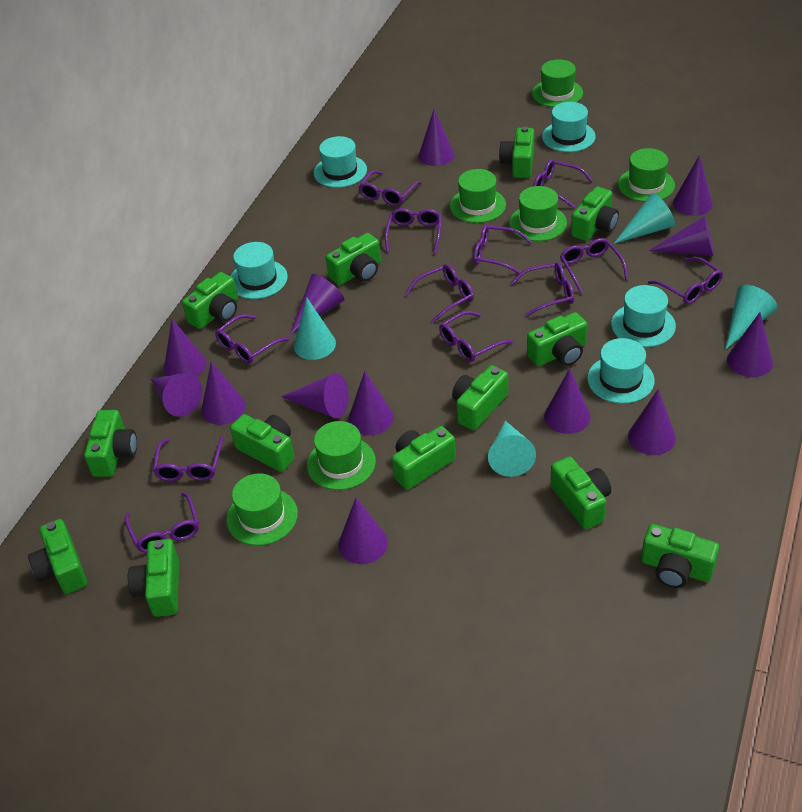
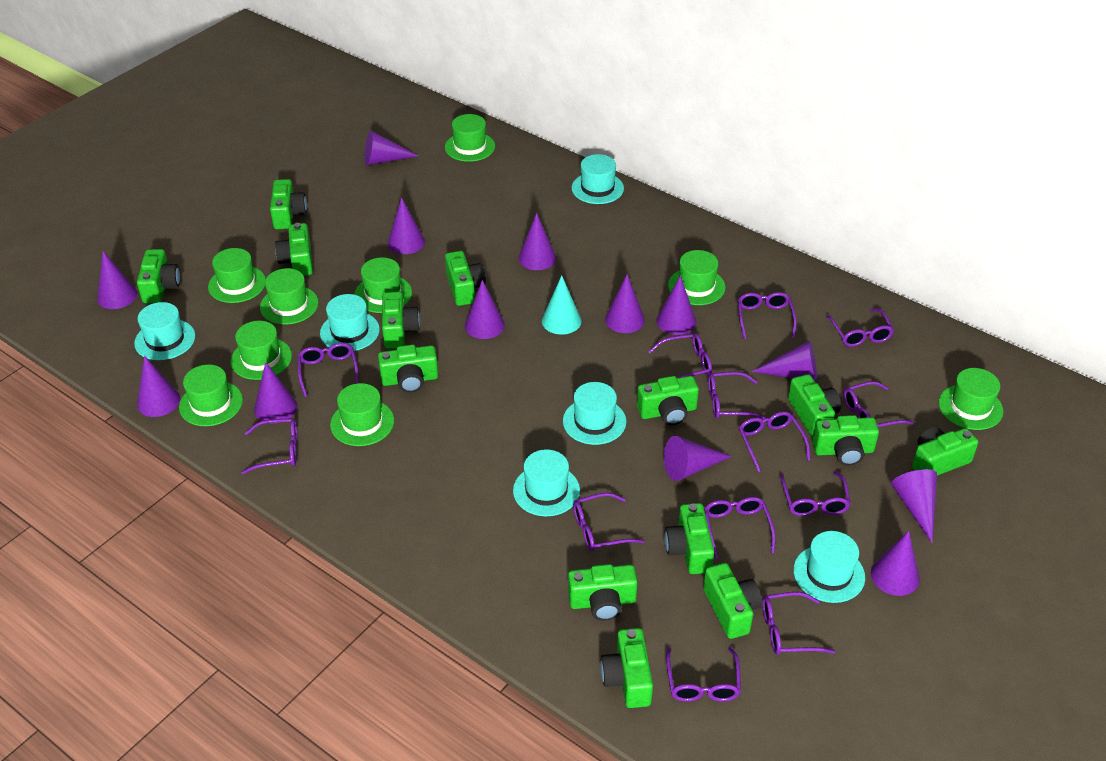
green camera: [28,519,87,594] [84,410,137,477] [128,539,179,617] [182,272,238,329] [230,414,294,472] [326,233,381,285] [392,426,456,490] [452,365,508,430] [499,126,534,178] [527,312,587,366] [550,456,611,529] [571,187,619,241] [641,524,719,588] = 13 -> [137,249,181,303] [270,179,307,229] [275,223,313,276] [378,345,438,393] [382,292,420,349] [445,251,486,306] [568,564,638,621] [600,628,653,708] [637,376,699,425] [664,503,714,574] [703,563,762,639] [788,374,841,437] [812,415,879,466] [912,427,978,476] = 14
green hat: [226,473,298,546] [307,421,376,490] [450,169,506,223] [509,186,567,241] [532,59,583,107] [618,148,675,202] = 6 -> [179,365,243,426] [208,248,266,303] [231,321,292,380] [260,268,319,325] [330,383,394,446] [354,257,412,313] [445,114,495,162] [668,250,726,305] [939,368,1003,430] = 9
purple glasses: [125,492,199,553] [153,437,223,481] [215,314,289,364] [359,170,422,206] [385,208,442,254] [405,264,474,323] [439,311,513,362] [473,225,532,274] [511,262,574,317] [533,159,593,208] [560,238,629,294] [648,257,723,304] = 12 -> [241,418,297,474] [298,343,359,397] [573,493,644,552] [648,333,712,378] [666,647,741,702] [704,497,775,559] [708,372,767,419] [738,292,797,339] [739,411,810,472] [762,592,835,655] [780,472,851,516] [826,308,894,347] [843,381,914,427] = 13
turquoise cone: [294,297,336,360] [488,421,536,477] [614,193,675,244] [725,285,777,349] = 4 -> [542,275,582,335] = 1
turquoise hat: [230,242,288,299] [314,136,367,188] [542,102,596,152] [587,338,655,404] [611,285,676,347] = 5 -> [134,302,195,360] [320,294,380,351] [513,449,580,516] [563,382,626,445] [572,154,624,204] [793,531,865,603] = 6

